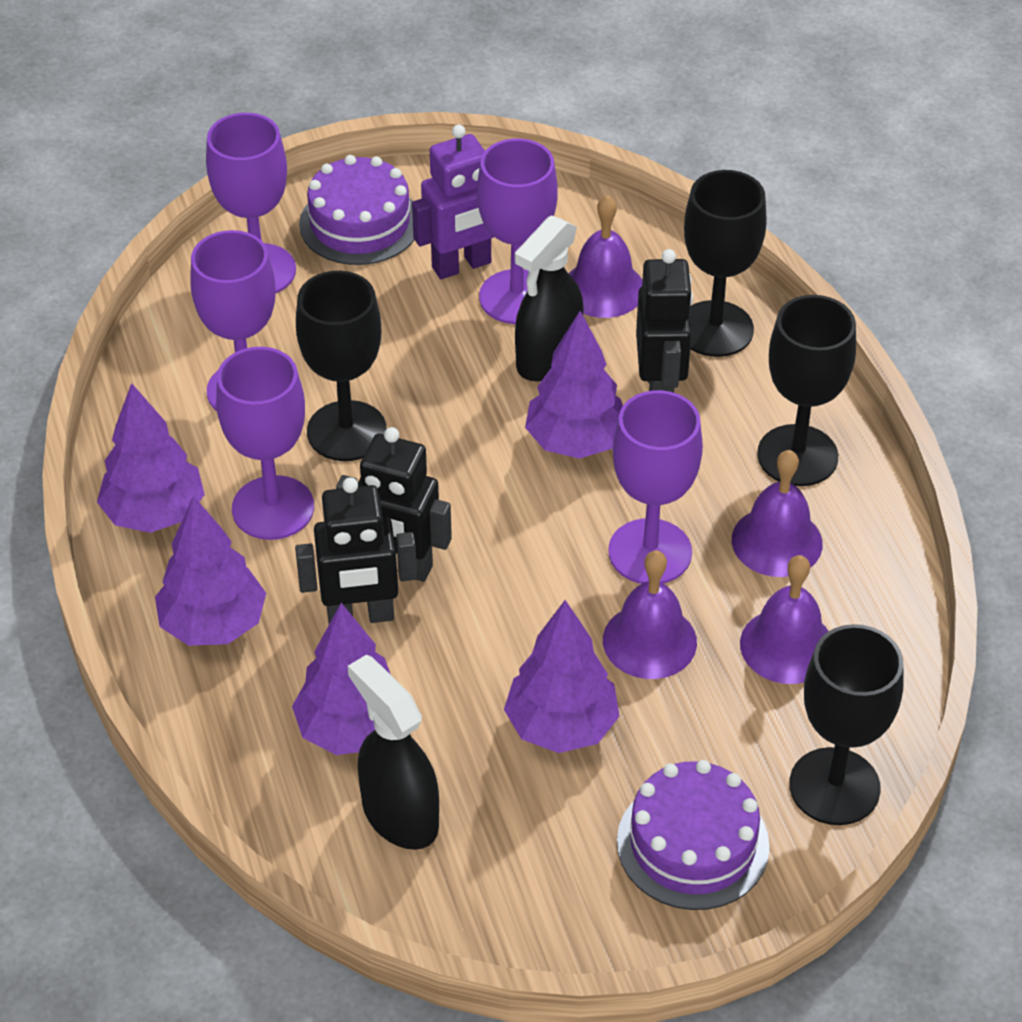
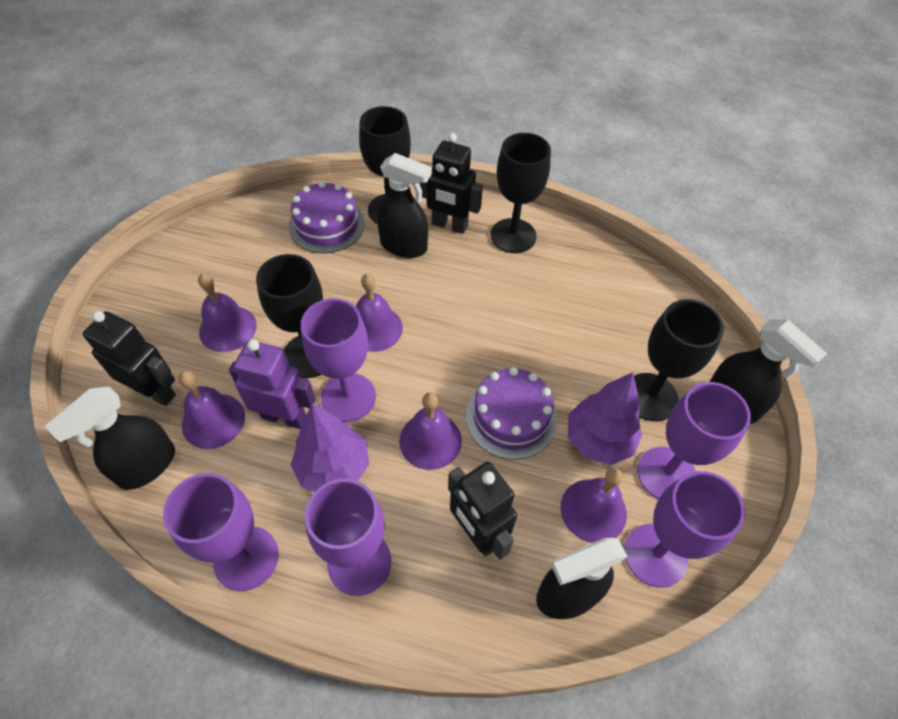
black spray bottle: [348,654,439,850] [515,215,584,382] = 2 -> [45,387,175,490] [377,153,432,258] [536,538,628,619] [710,319,827,424] = 4
purple bell: [569,195,642,318] [603,550,697,679] [732,450,823,577] [740,555,829,684] = 4 -> [179,371,245,449] [198,273,257,352] [356,273,403,352] [399,393,462,470] [561,468,627,543] = 5
purple tree: [97,383,205,533] [155,496,266,646] [292,603,391,755] [504,600,620,753] [525,311,623,459] = 5 -> [291,404,369,492] [568,372,642,465] = 2

